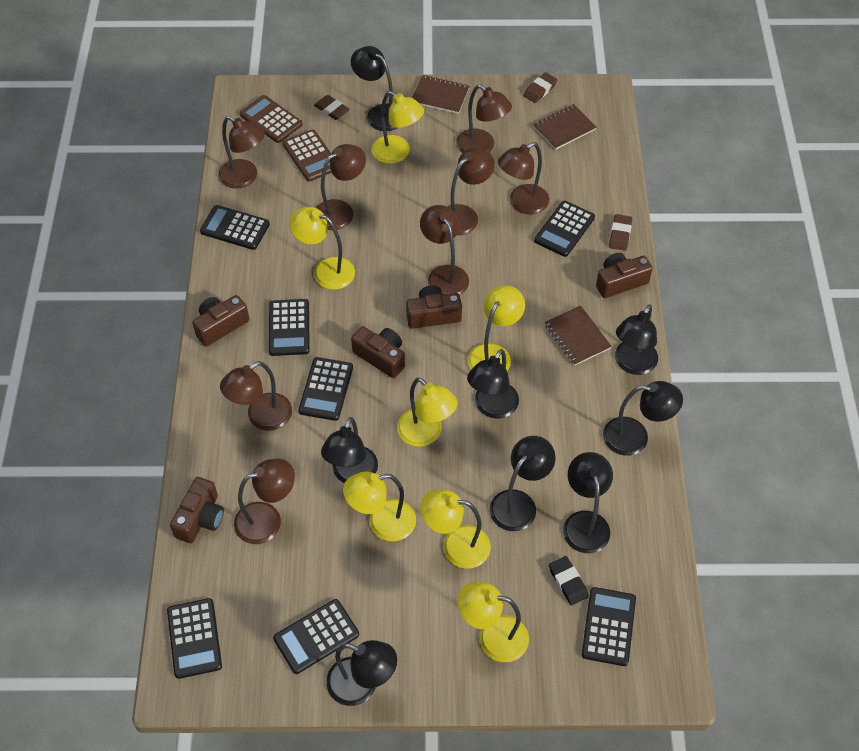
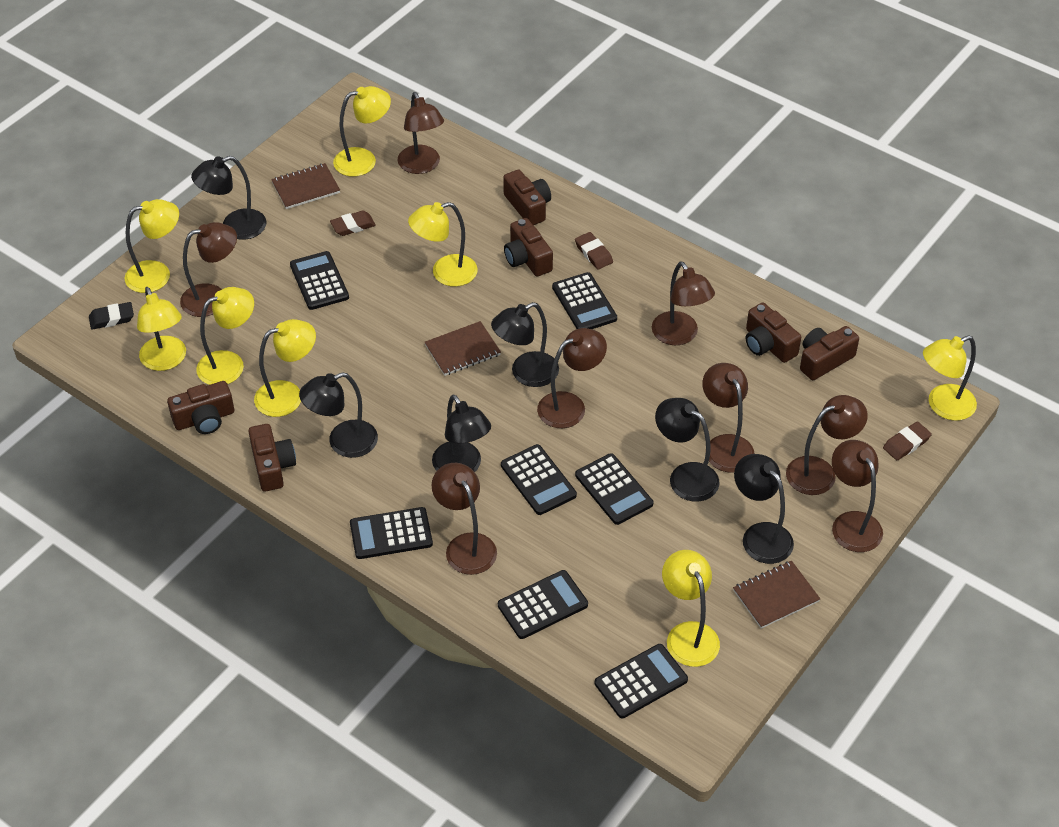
black lamp: [321,417,378,483] [326,640,397,706] [351,46,397,131] [467,349,519,419] [490,436,556,531] [563,452,613,553] [603,381,683,456] [615,304,658,375] = 8 -> [191,156,267,240] [299,372,378,458] [432,395,491,472] [491,302,559,387] [655,398,720,502] [734,454,794,564] = 6
brown calculator: [240,95,303,143] [283,129,332,182] = 2 -> none = 0
brown camera: [170,477,224,543] [192,295,249,346] [351,326,405,378] [406,285,462,329] [596,253,653,298] = 5 -> [167,381,234,434] [248,424,296,491] [503,170,551,225] [504,218,553,277] [746,303,801,363] [800,326,859,380] = 6
yellow lamp: [289,207,355,290] [343,472,416,541] [371,91,424,164] [397,377,458,447] [420,489,491,569] [458,581,529,662] [468,285,525,371] = 7 -> [125,199,179,293] [137,287,186,371] [196,287,254,385] [254,319,316,417] [333,86,391,177] [408,202,478,287] [662,550,720,667] [923,335,977,421] = 8

